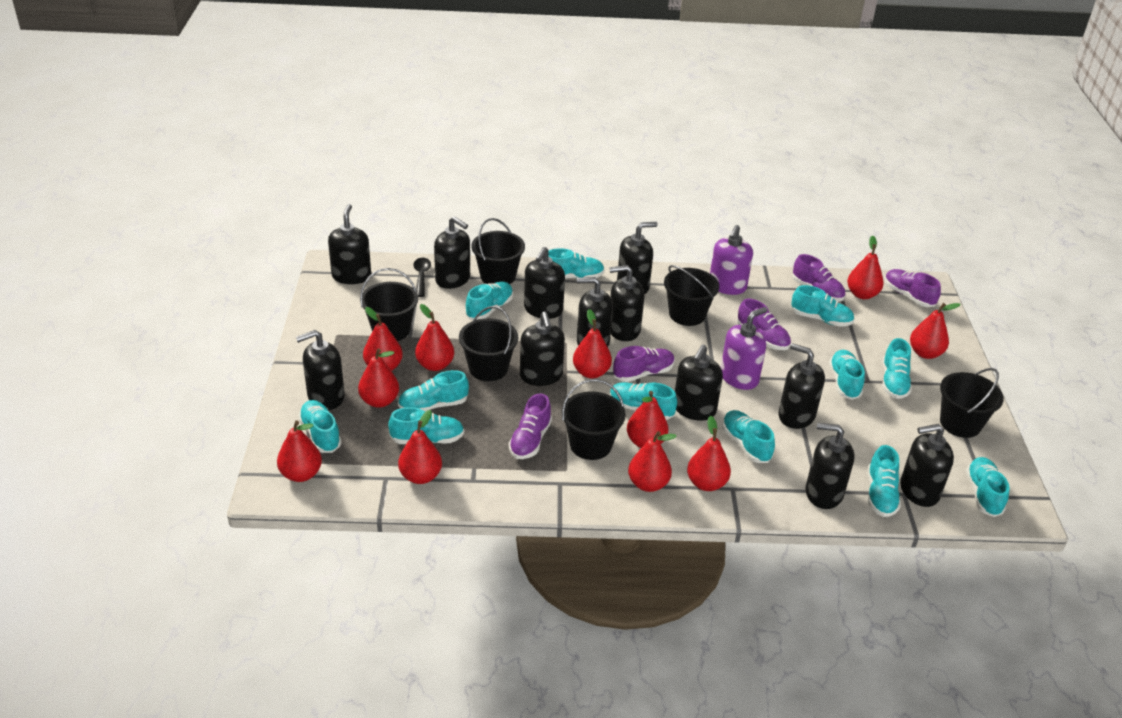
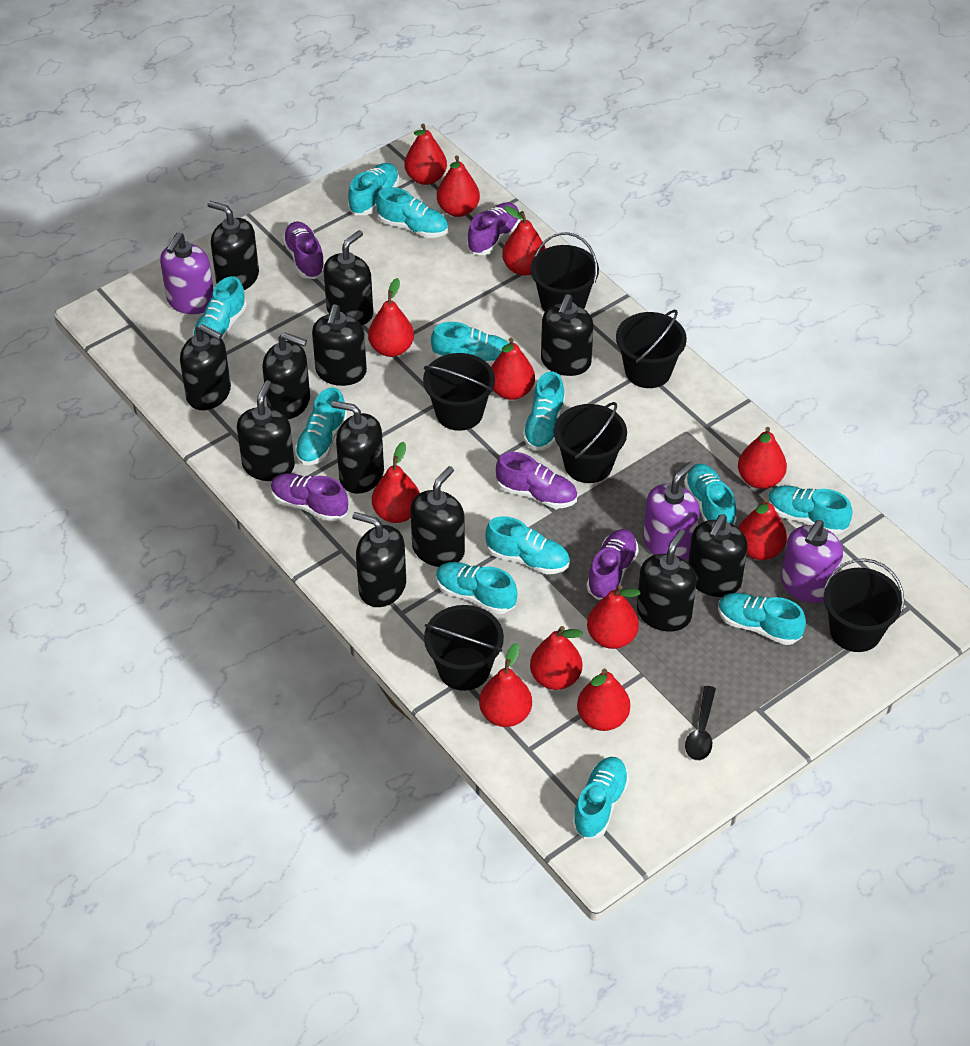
purple soap dispenser: [710,225,753,295] [721,307,767,390] = 2 -> [160,233,214,314] [643,462,700,560] [781,520,843,603] = 3
red pear: [277,421,322,482] [358,349,399,408] [363,307,403,371] [398,410,442,484] [415,304,454,371] [573,309,612,379] [627,391,668,448] [628,431,677,492] [687,416,731,491] [847,236,884,299] [910,303,961,359] = 11 -> [368,278,414,357] [372,442,420,523] [405,123,447,185] [437,156,480,217] [479,643,532,727] [491,338,535,400] [502,206,546,276] [530,626,583,690] [577,669,630,731] [587,585,641,649] [738,427,787,489] [738,498,787,560] = 12

